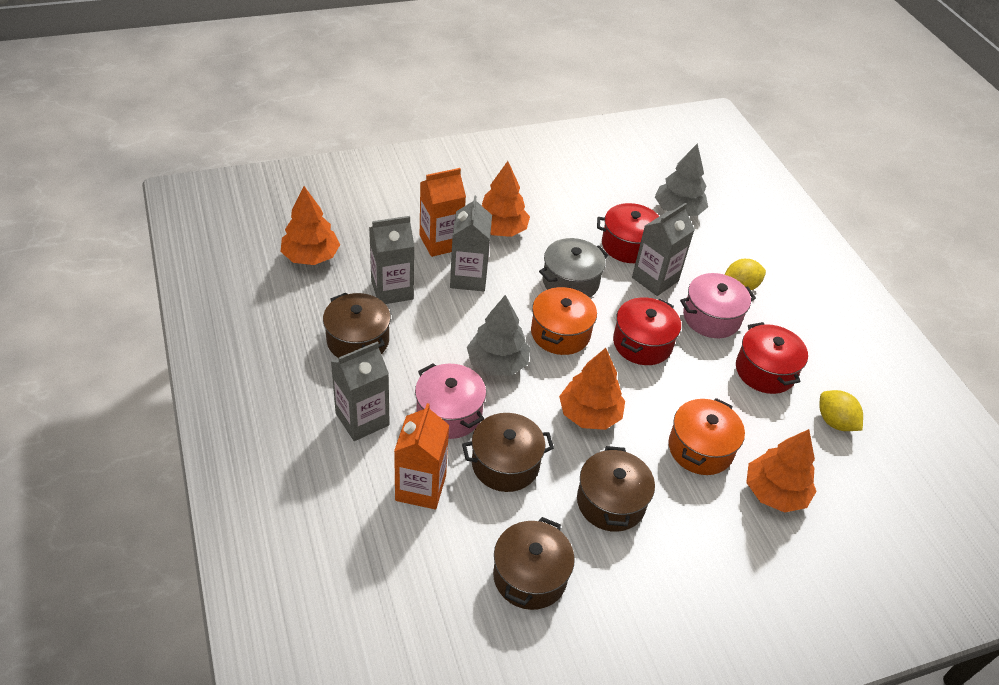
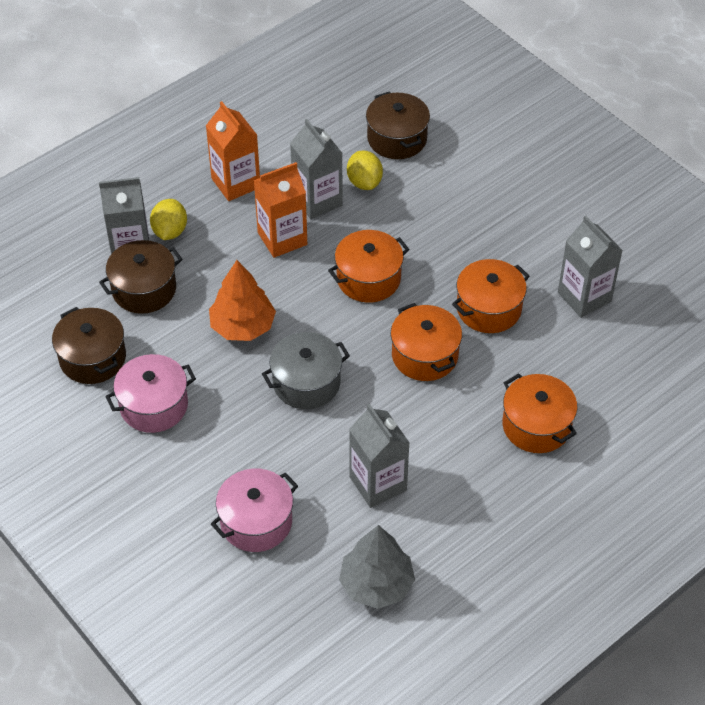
brown pot: [323,293,391,358] [462,413,554,492] [493,517,575,610] [577,446,655,532] = 4 -> [52,307,126,384] [99,240,183,314] [366,91,430,159] = 3
grey tree: [467,295,530,376] [655,143,708,216] = 2 -> [339,525,415,609] = 1
orange pot: [531,286,597,355] [668,398,745,475] = 2 -> [328,230,410,303] [391,303,462,381] [452,259,530,333] [503,373,577,453] = 4
orange tree: [281,186,340,265] [481,161,530,237] [559,348,625,430] [746,429,817,513] = 4 -> [209,260,276,341] = 1
red pot: [597,203,659,263] [613,297,681,365] [736,322,808,394] = 3 -> none = 0

